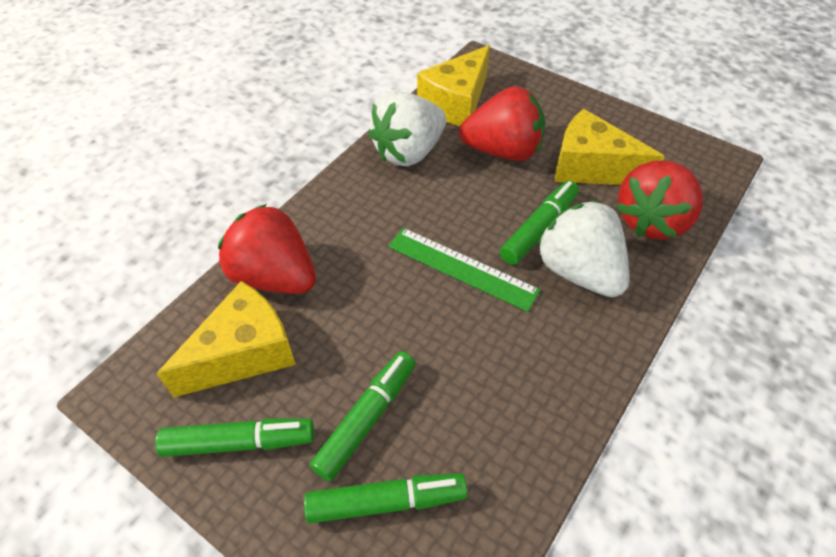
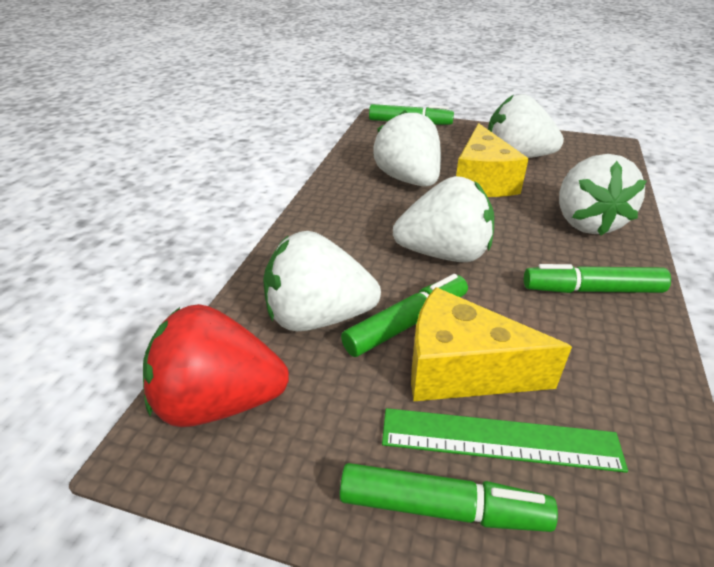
red strawberry: [218,204,316,294] [459,86,545,161] [616,161,703,240] = 3 -> [143,304,289,427] = 1
white strawberry: [368,92,446,166] [536,201,629,297] = 2 -> [263,231,381,331] [373,110,441,187] [393,176,494,262] [488,94,564,158] [559,154,646,235] = 5
yellow cheese: [156,281,296,397] [417,45,490,126] [555,109,665,185] = 3 -> [411,287,572,401] [456,123,528,197] = 2

